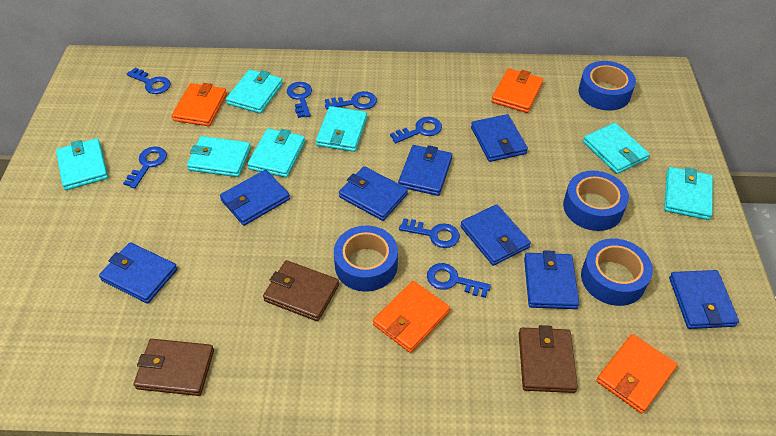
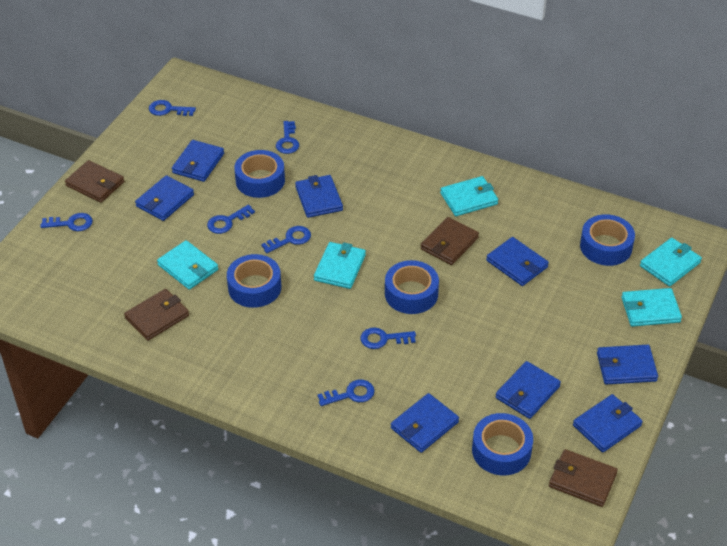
blue tape: [334,226,398,292] [563,171,629,231] [579,61,636,111] [581,238,653,306] = 4 -> [227,254,281,308] [234,150,285,198] [385,260,439,314] [472,413,533,475] [580,214,635,266] = 5
brown wallet: [134,339,214,396] [263,260,339,321] [519,325,578,393] = 3 -> [65,160,124,203] [124,289,189,341] [421,217,479,265] [549,449,618,507] = 4
orange wallet: [172,83,227,126] [373,281,450,353] [491,68,543,113] [596,334,677,414] = 4 -> none = 0
turquoise wallet: [56,138,108,190] [187,136,251,177] [226,69,283,114] [247,128,305,178] [316,106,367,152] [583,123,650,174] [664,167,713,220] = 7 -> [157,240,218,290] [314,242,366,289] [440,176,498,216] [622,288,682,327] [640,238,702,286] = 5

